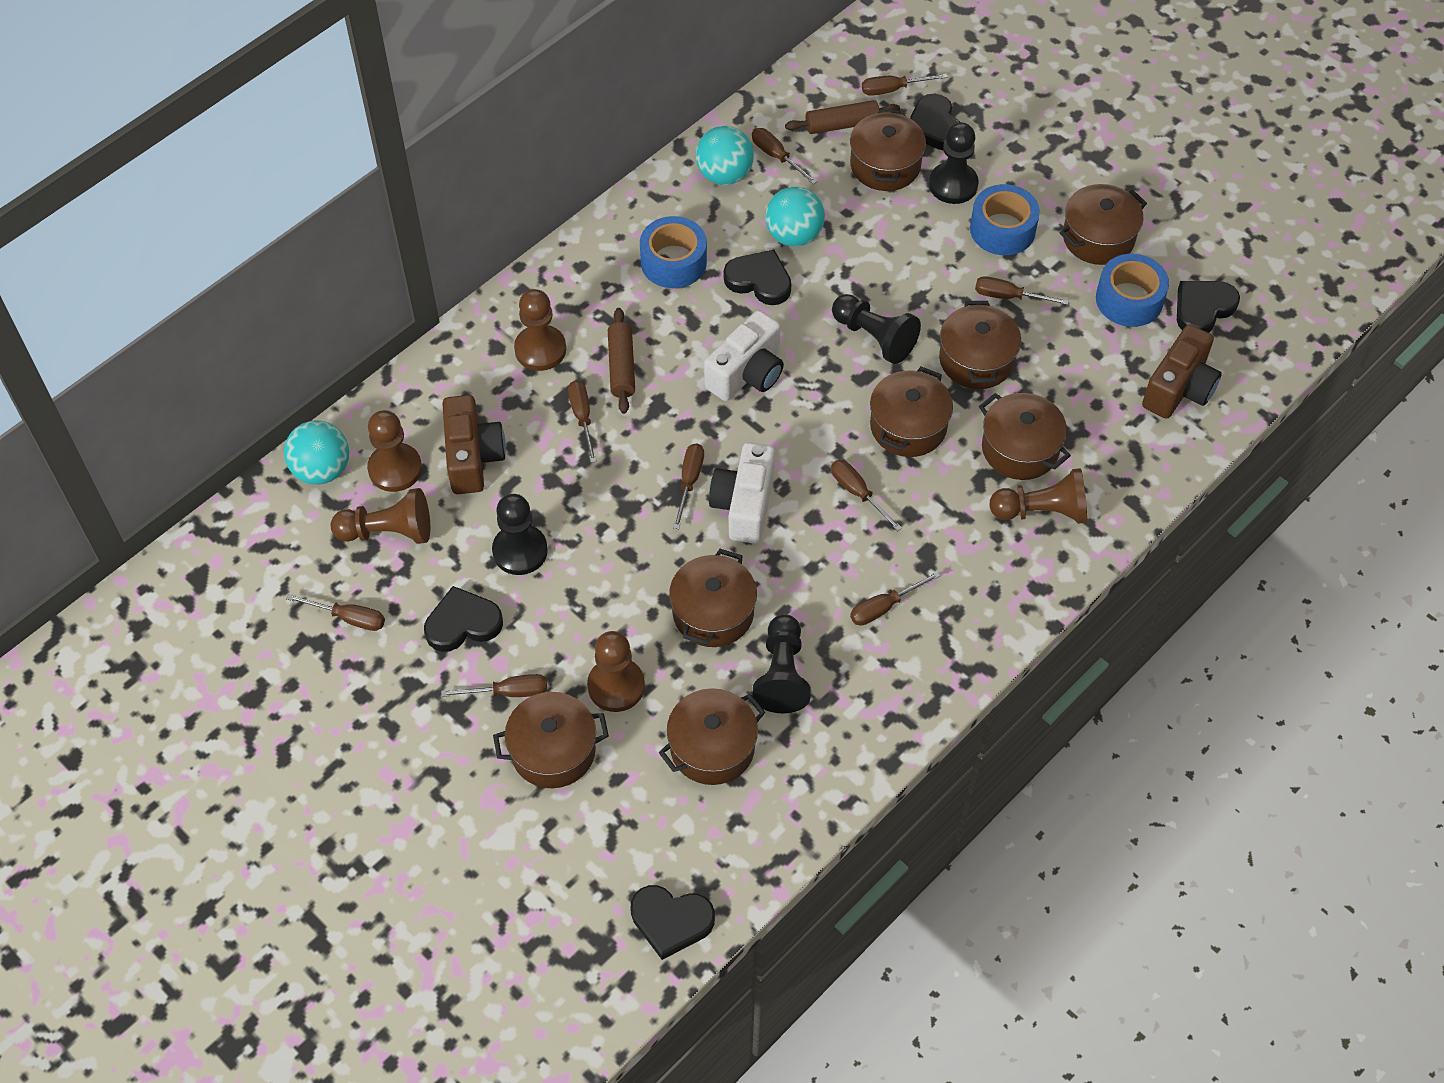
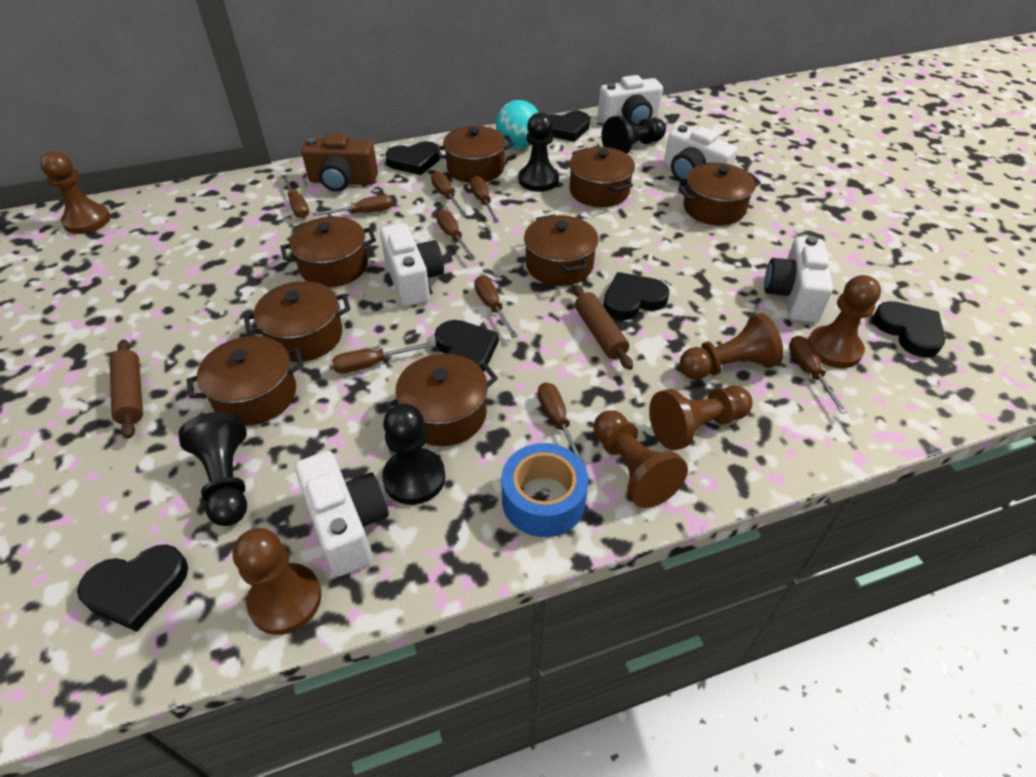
black heart: [424,586,503,652] [630,885,715,960] [724,250,791,305] [910,94,960,150] [1177,281,1240,333] = 5 -> [77,544,188,632] [385,141,440,175] [435,320,499,372] [548,111,590,142] [603,272,669,320] [872,301,945,358] = 6
blue tape: [640,216,707,288] [970,184,1040,255] [1096,254,1169,327] = 3 -> [501,443,589,537] = 1
brown camera: [442,395,506,494] [1142,324,1222,419] = 2 -> [301,133,378,192] = 1
brown pawn: [331,488,430,544] [367,410,422,492] [514,289,566,371] [587,631,645,712] [989,468,1087,524] = 5 -> [40,151,111,234] [233,528,322,635] [593,410,688,508] [649,386,753,450] [679,313,783,379] [808,275,881,368] = 6
turquoise ball: [284,420,349,485] [696,126,754,185] [765,187,825,247] = 3 -> [496,100,539,149] = 1
white camera: [704,310,784,401] [709,442,775,544] = 2 -> [295,451,389,577] [380,223,444,307] [598,75,663,125] [664,125,738,183] [764,236,833,323] = 5

